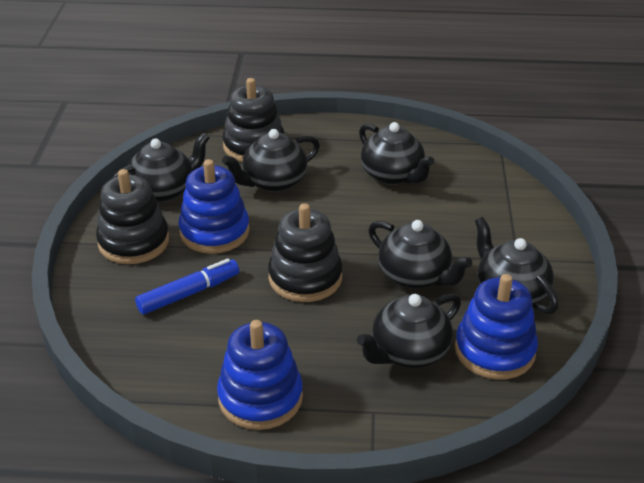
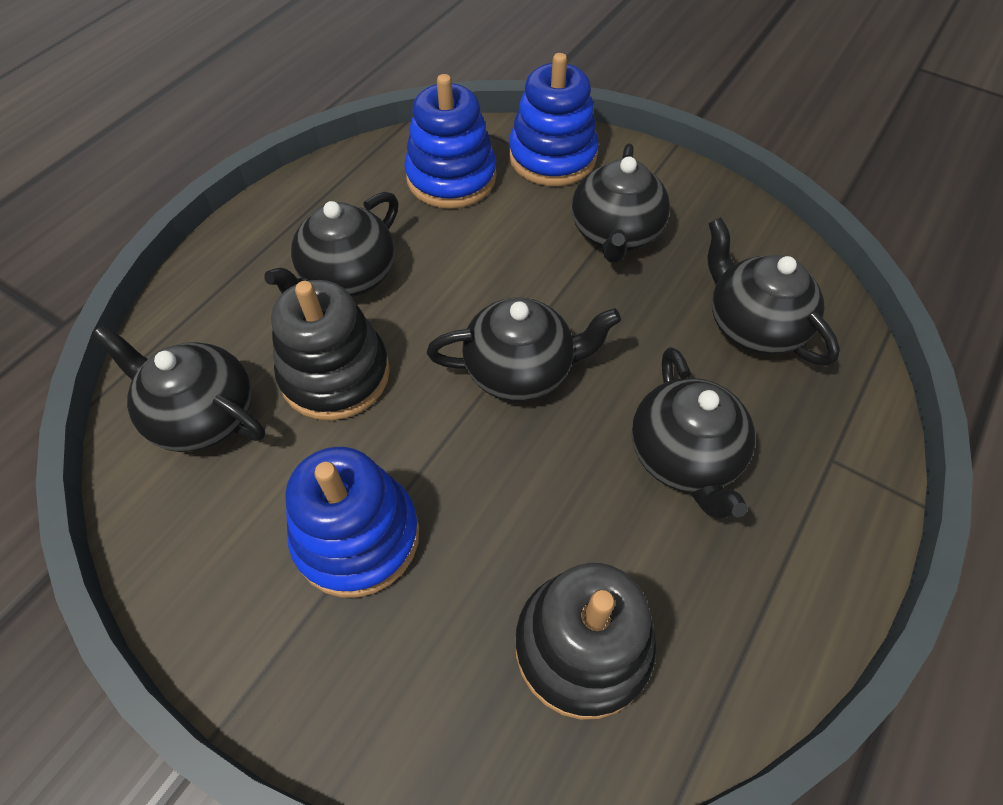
black stacking toy: [96,169,169,264] [222,78,285,162] [268,203,343,302] = 3 -> [271,280,390,421] [515,563,656,720] = 2
blue marker: [135,259,239,314] = 1 -> none = 0

